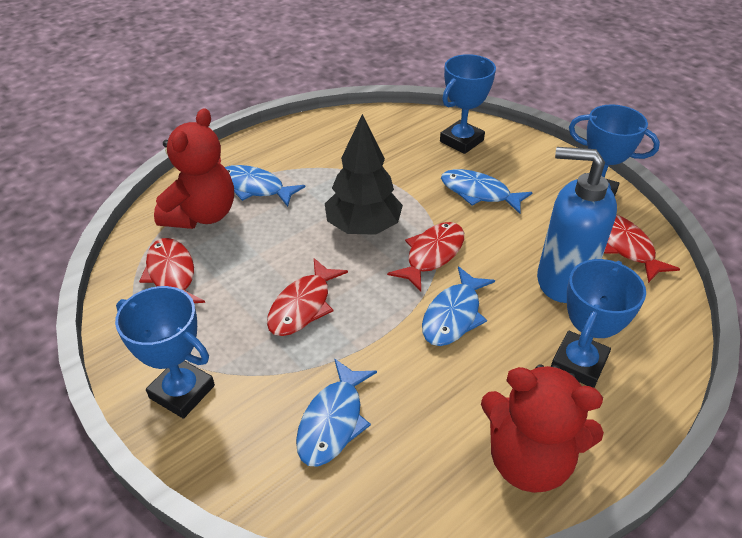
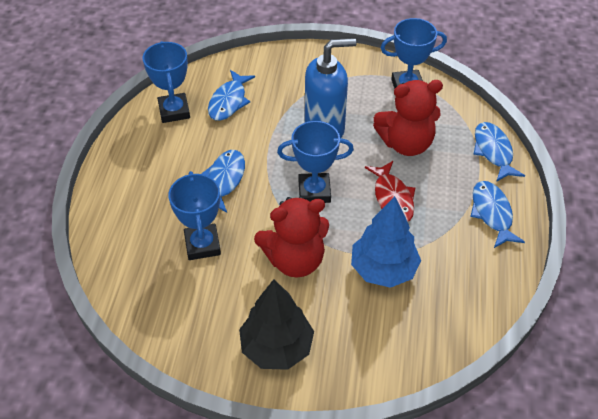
blue tree: none = 0 -> [351,196,421,288] = 1
red fish: [139,238,205,303] [267,258,348,336] [387,222,464,291] [604,214,680,283] = 4 -> [365,161,415,222] = 1

